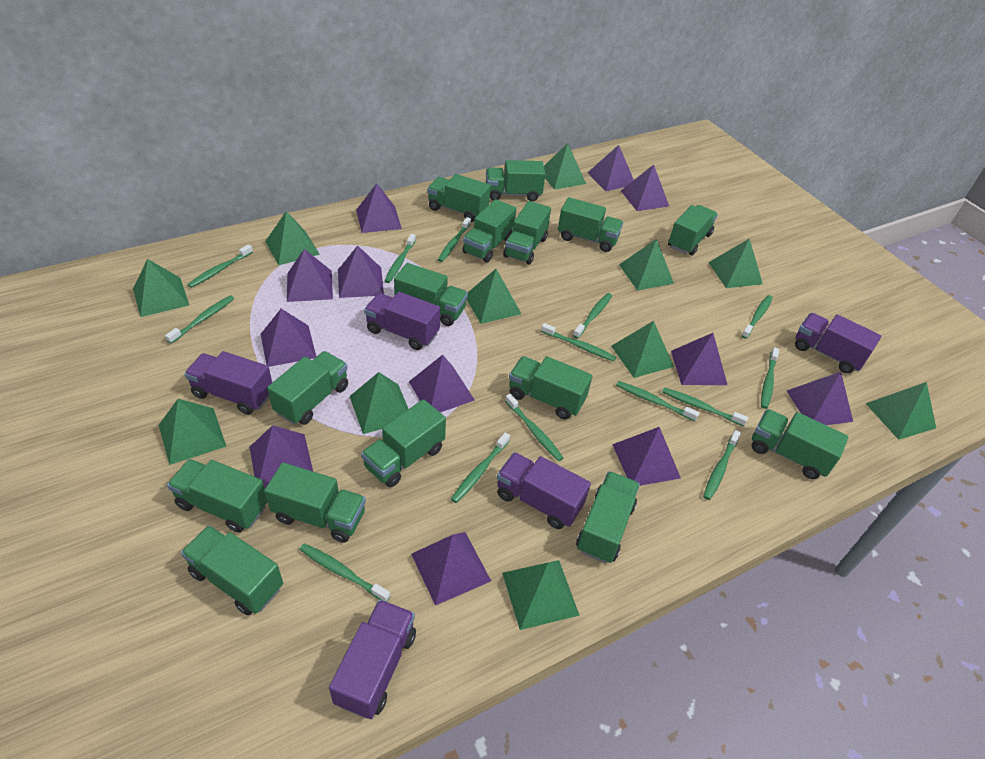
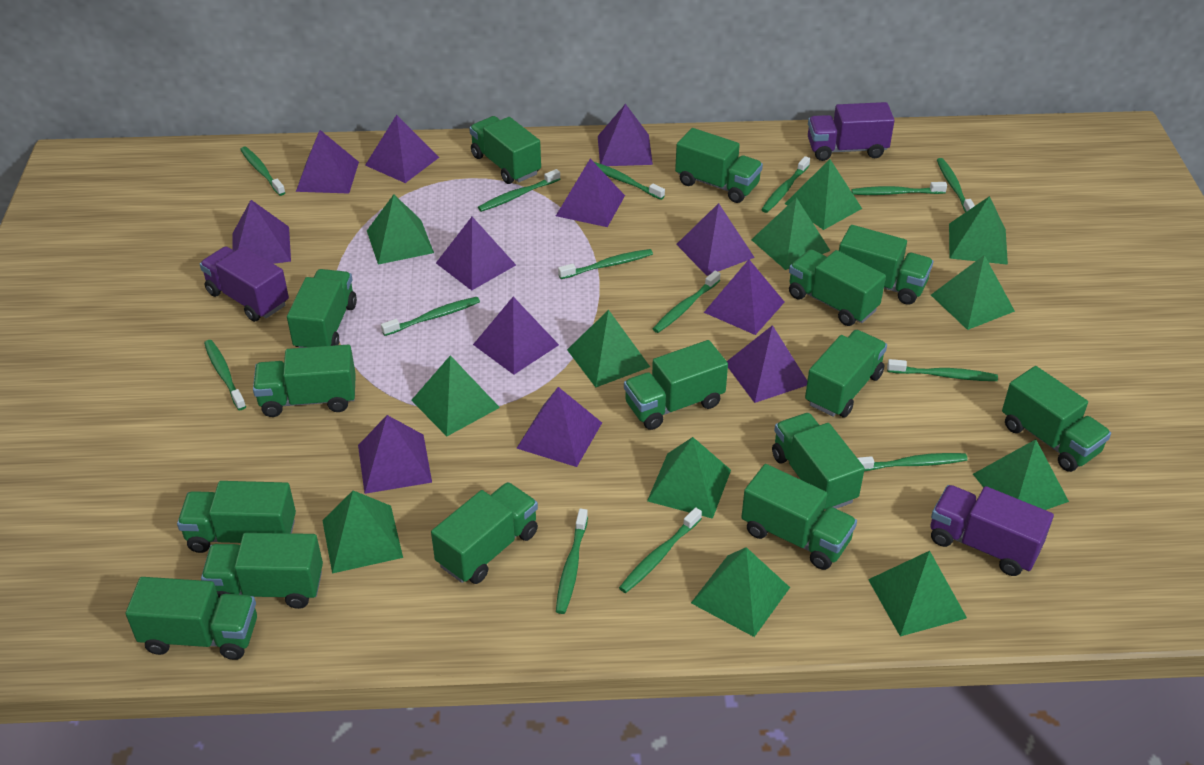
green pyramid: [133,259,189,317] [159,399,226,465] [265,211,320,265] [349,372,408,434] [467,269,521,324] [502,560,580,630] [544,143,586,190] [611,321,674,378] [619,239,674,291] [708,238,763,288] [865,382,936,440] = 11 -> [322,491,403,573] [367,194,434,265] [411,355,500,436] [567,310,650,387] [647,437,731,519] [691,547,790,637] [751,197,830,270] [785,159,862,230] [868,551,967,637] [931,255,1015,330] [949,196,1008,265] [973,439,1069,510] = 12
purple truck: [184,351,272,415] [329,600,416,719] [364,292,440,350] [497,452,591,529] [795,313,881,373] = 5 -> [200,246,289,322] [808,102,895,161] [931,485,1054,576] = 3

